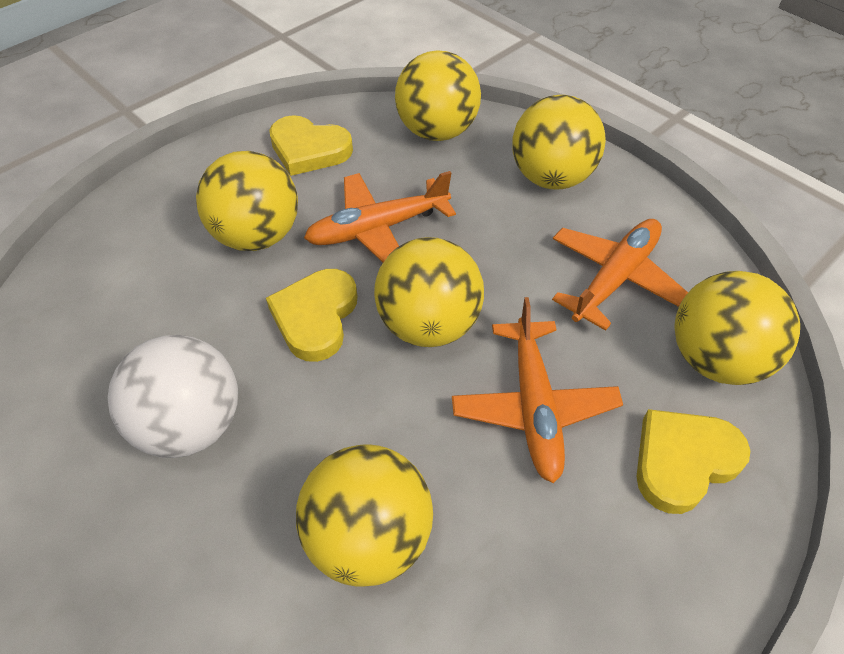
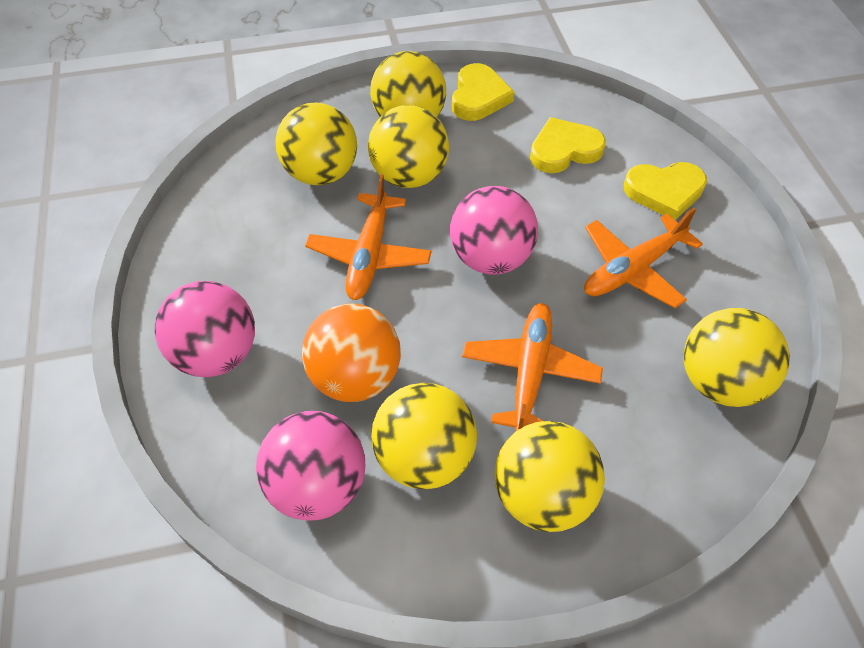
orange ball: none = 0 -> [302,303,401,402] = 1
pink ball: none = 0 -> [155,281,255,377] [256,411,365,521] [450,186,538,275] = 3
white ball: [108,335,238,458] = 1 -> none = 0

